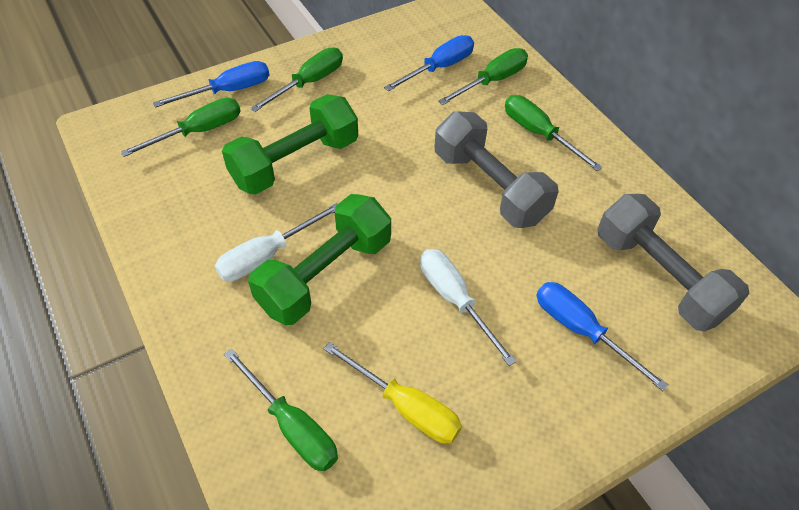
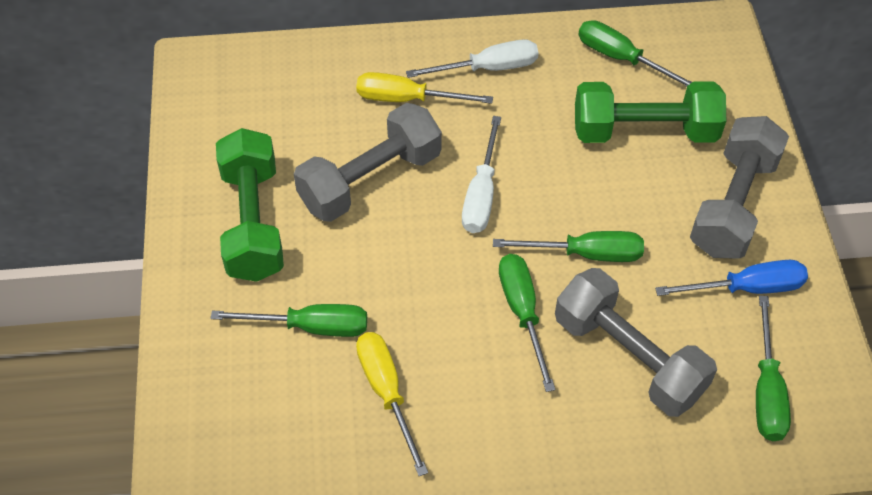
blue screwdriver: [153,61,269,108] [384,35,474,91] [537,282,668,391] = 3 -> [655,260,808,296] = 1
grey dumbbell: [434,111,559,228] [598,194,749,332] = 2 -> [294,103,442,222] [555,268,717,417] [690,116,789,259] = 3
yellow screwdriver: [323,342,462,443] = 1 -> [356,72,493,104] [356,332,428,476] = 2

